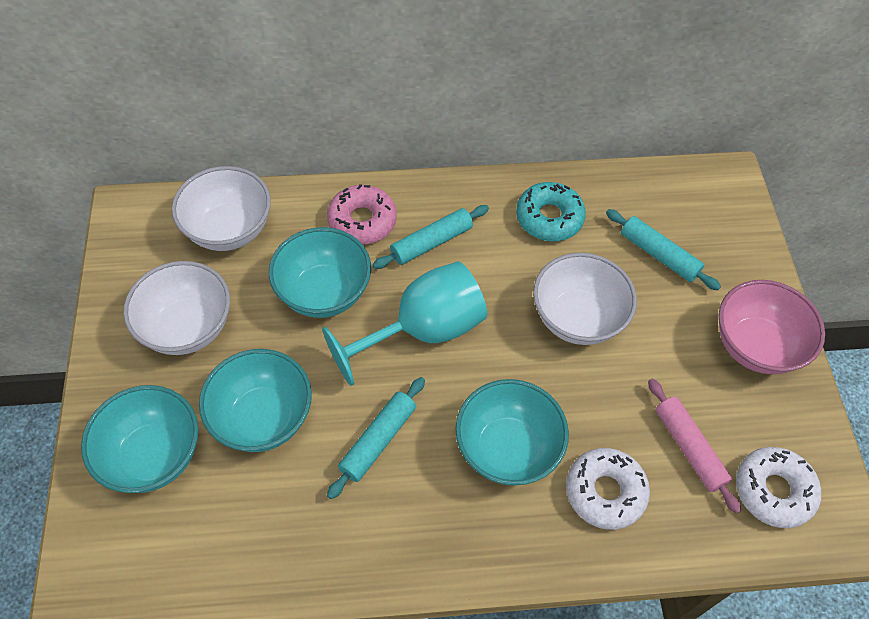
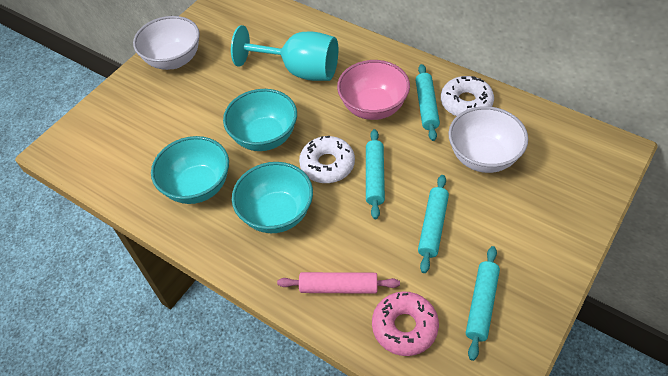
turquoise bowl: [81,385,198,493] [199,349,312,452] [269,227,371,318] [455,379,569,485] = 4 -> [151,136,229,204] [223,89,297,151] [232,162,313,233] = 3
turquoise donut: [516,182,586,241] = 1 -> none = 0
turquoise rolling pin: [327,377,425,499] [372,205,489,269] [606,209,721,290] = 3 -> [366,129,385,219] [415,64,440,141] [418,175,449,273] [466,246,500,361] = 4
white bowl: [123,261,230,355] [172,166,271,251] [533,253,637,345] = 3 -> [133,16,200,70] [448,106,528,173] = 2

